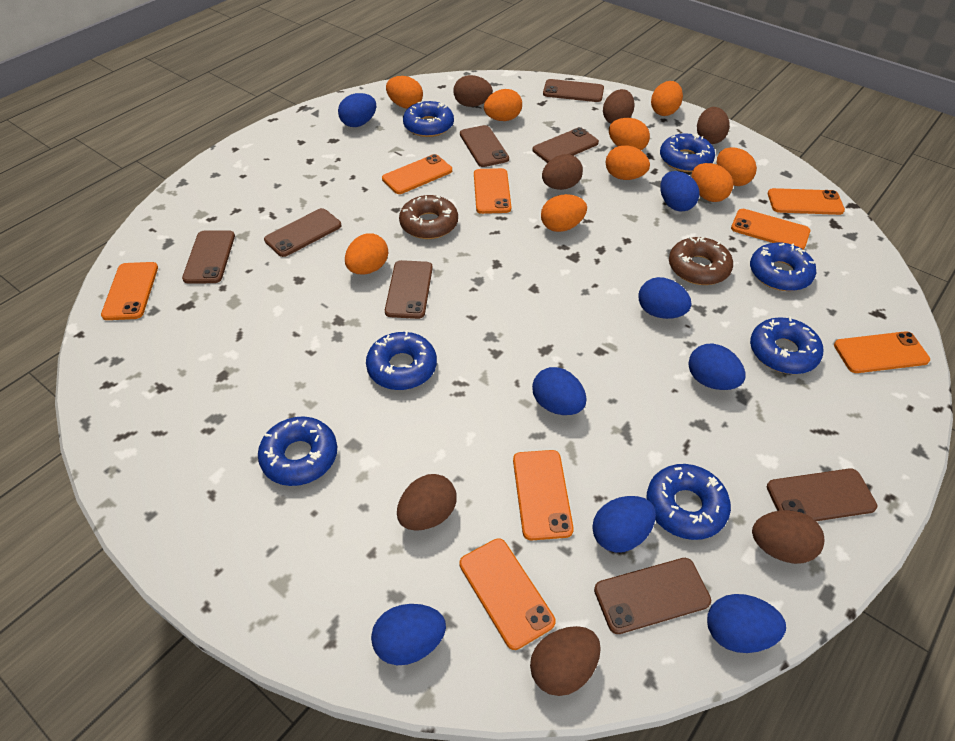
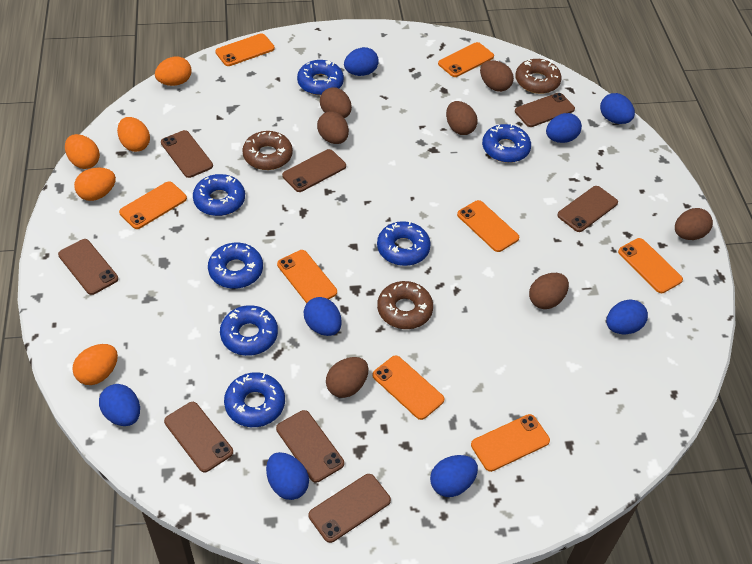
brown donut: [399,195,458,239] [669,237,733,285] = 2 -> [242,131,293,170] [377,281,433,329] [515,59,562,94] = 3
orange egg: [345,233,388,274] [386,76,423,109] [484,89,522,121] [541,194,587,232] [606,145,650,180] [609,118,650,150] [651,81,683,116] [691,163,733,202] [717,147,757,186] = 9 -> [65,134,100,169] [72,344,118,385] [74,167,116,201] [117,117,150,152] [155,56,191,86] = 5

